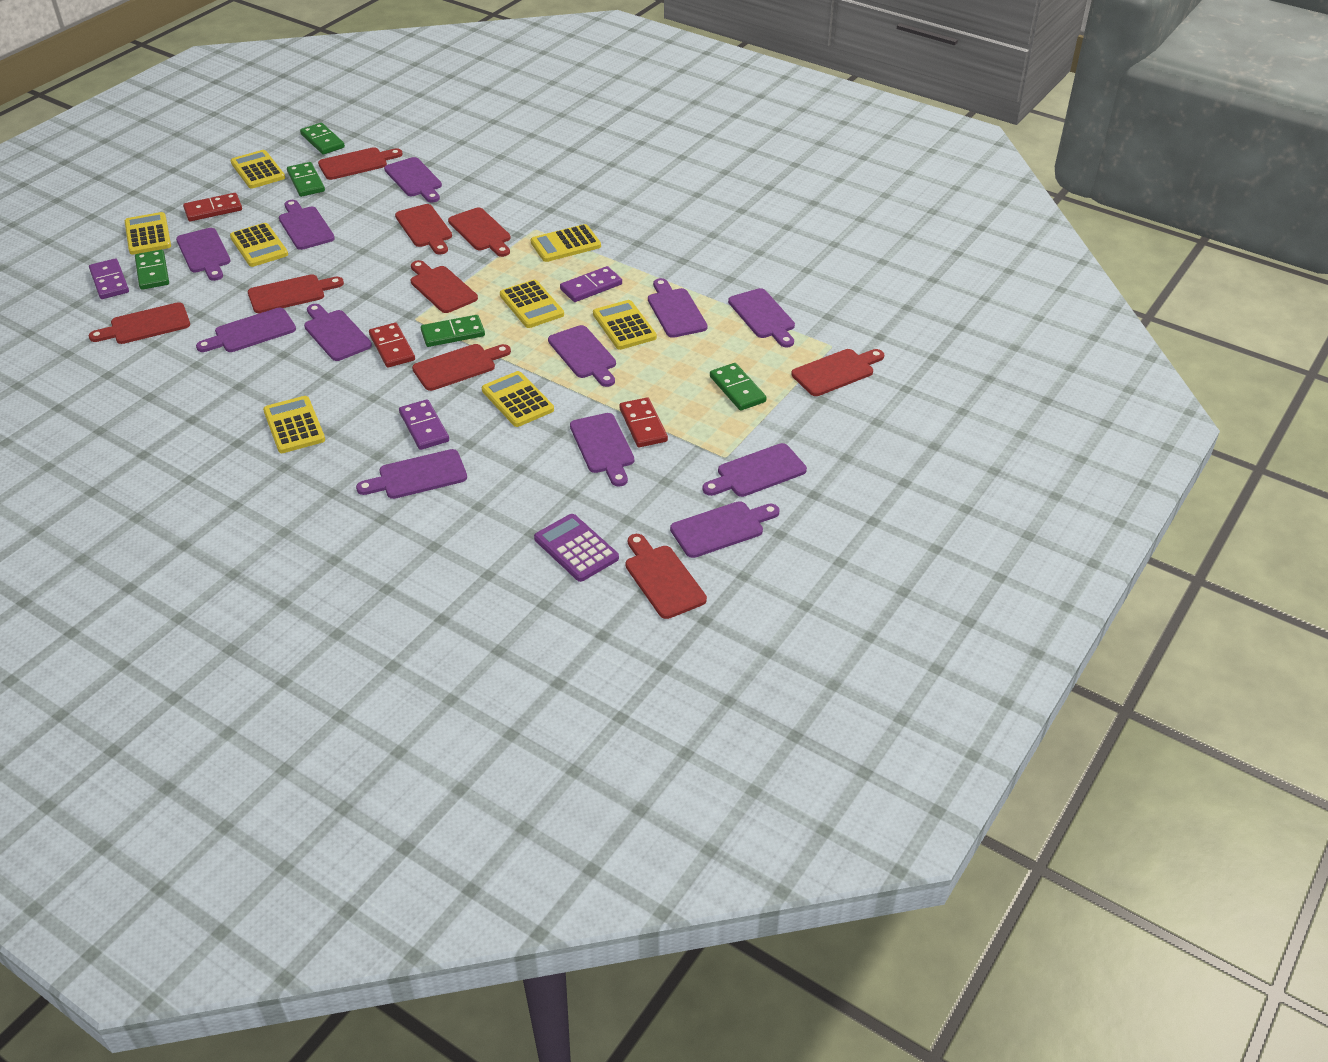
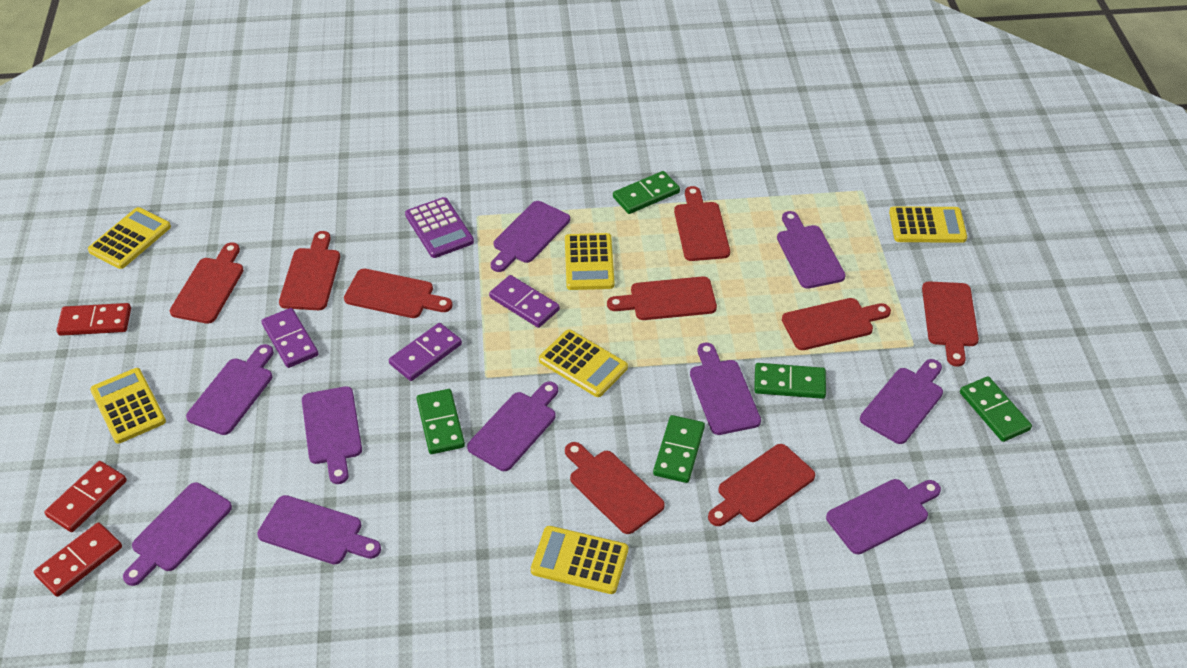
purple cutting board: [176,228,231,281] [196,308,296,352] [279,200,335,250] [304,304,372,361] [356,449,467,499] [384,157,442,202] [548,325,616,387] [570,413,634,487] [648,278,708,338] [670,501,780,558] [702,443,807,497] [728,288,795,347] = 12 -> [123,483,232,586] [186,344,273,435] [257,495,381,564] [302,386,362,484] [467,382,558,471] [491,201,570,272] [690,342,761,435] [777,211,846,289] [826,479,941,554] [860,359,943,444] = 10
yellow calculator: [125,212,171,255] [230,150,285,189] [230,223,288,267] [263,396,325,453] [482,371,554,427] [500,280,564,328] [531,224,601,262] [593,300,657,350] = 8 -> [88,207,171,269] [90,368,166,444] [531,526,628,594] [539,329,628,397] [565,233,615,290] [889,206,967,243] = 6

